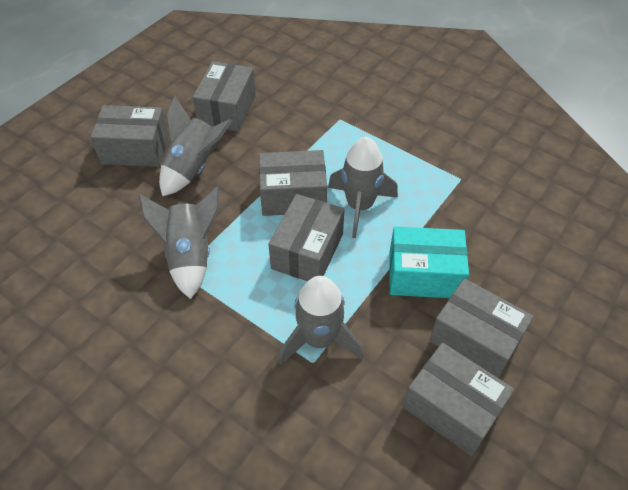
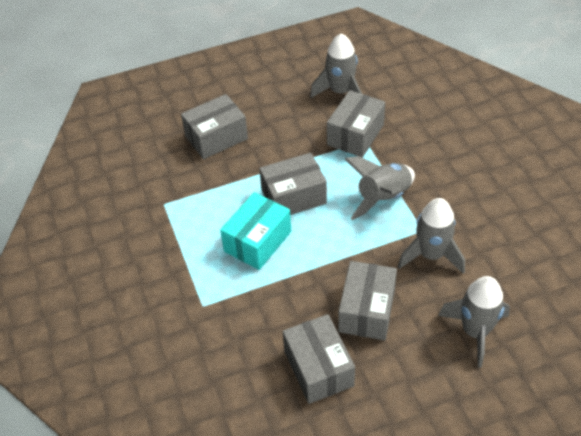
grey box: [90,105,169,167] [192,61,256,132] [259,150,327,216] [268,194,345,281] [403,343,514,456] [429,278,534,378] = 6 -> [181,94,248,159] [259,153,327,215] [283,314,355,404] [327,90,385,157] [338,261,397,340] = 5

